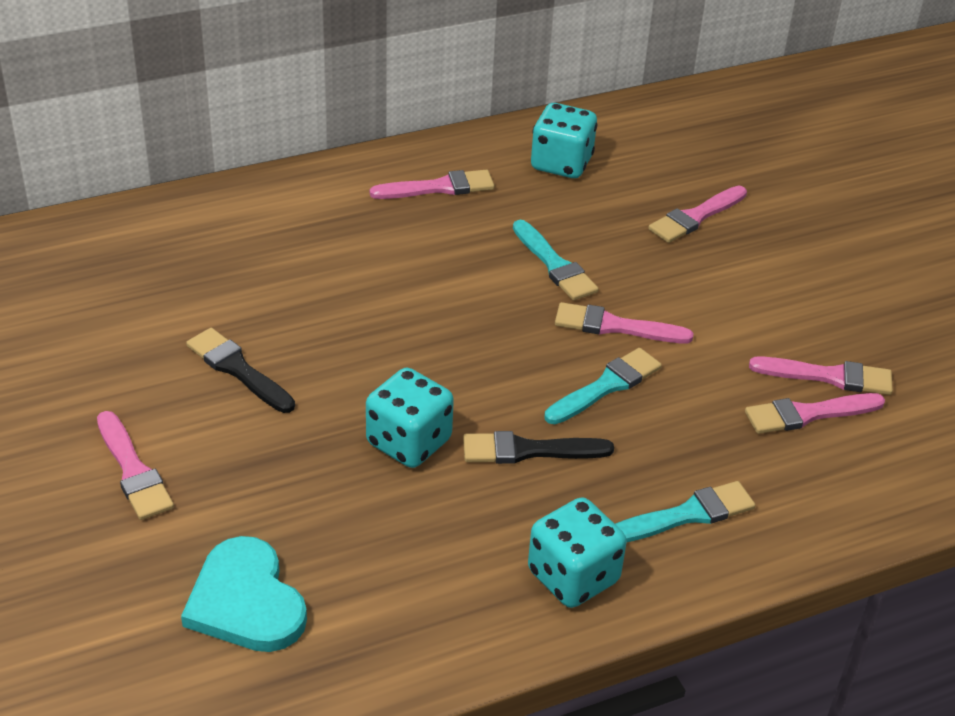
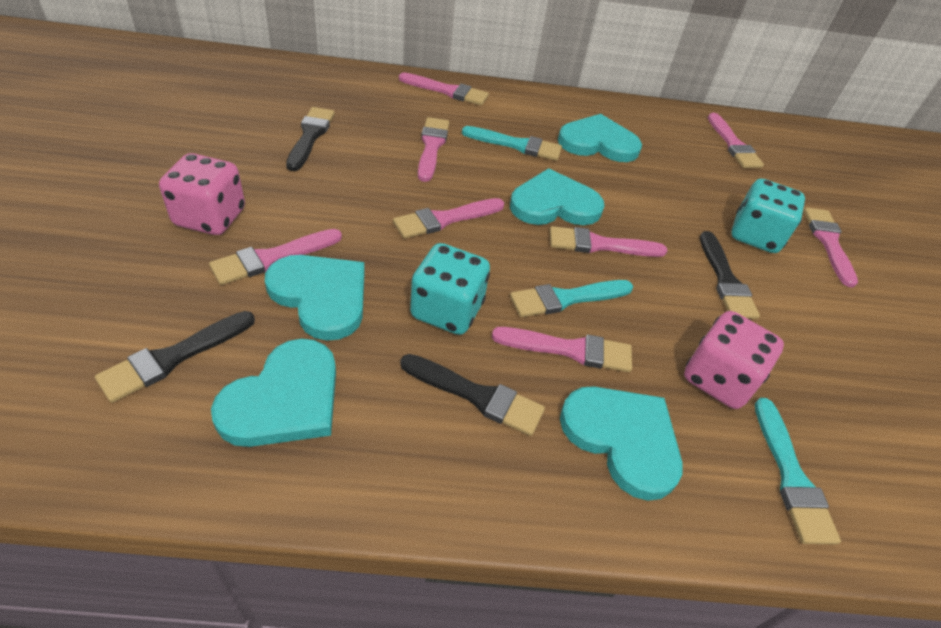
black brush: [186,328,295,413] [463,431,614,464] = 2 -> [95,311,255,403] [286,107,335,171] [400,354,545,436] [700,231,760,319] = 4
pink brush: [97,411,174,520] [370,170,494,199] [555,302,694,343] [648,186,747,243] [745,393,885,434] [749,356,893,395] = 6 -> [209,229,342,285] [393,198,504,239] [399,73,489,105] [418,117,449,182] [492,327,632,372] [550,226,668,257] [708,113,764,168] [804,208,858,288] = 8
pink dice: none = 0 -> [159,153,245,235] [684,311,784,409] = 2
turquoise dice: [366,368,454,468] [528,497,627,608] [531,103,597,178] = 3 -> [410,243,490,335] [731,179,805,253] = 2
turquoise heart: [181,536,307,652] = 1 -> [211,338,336,447] [265,255,365,341] [510,169,605,225] [558,114,642,162] [560,386,683,501] = 5

